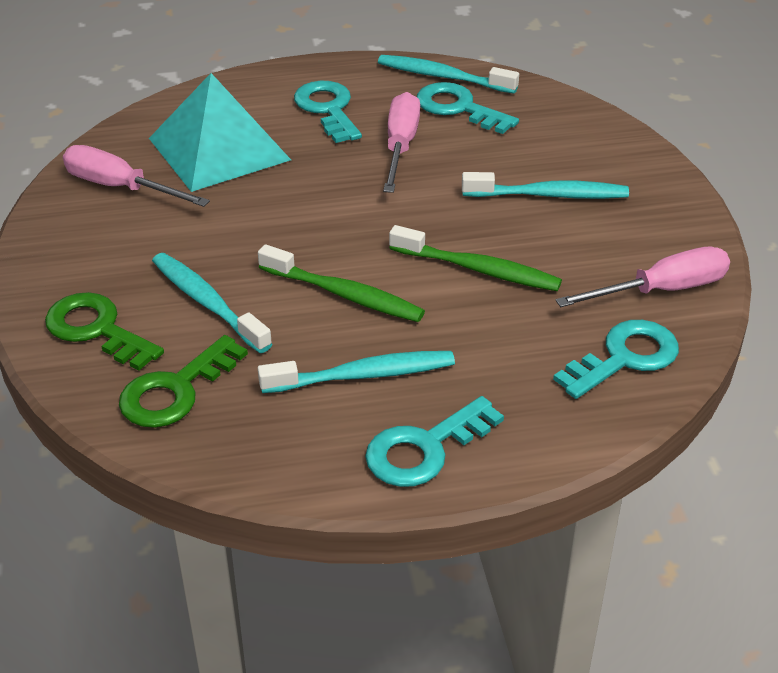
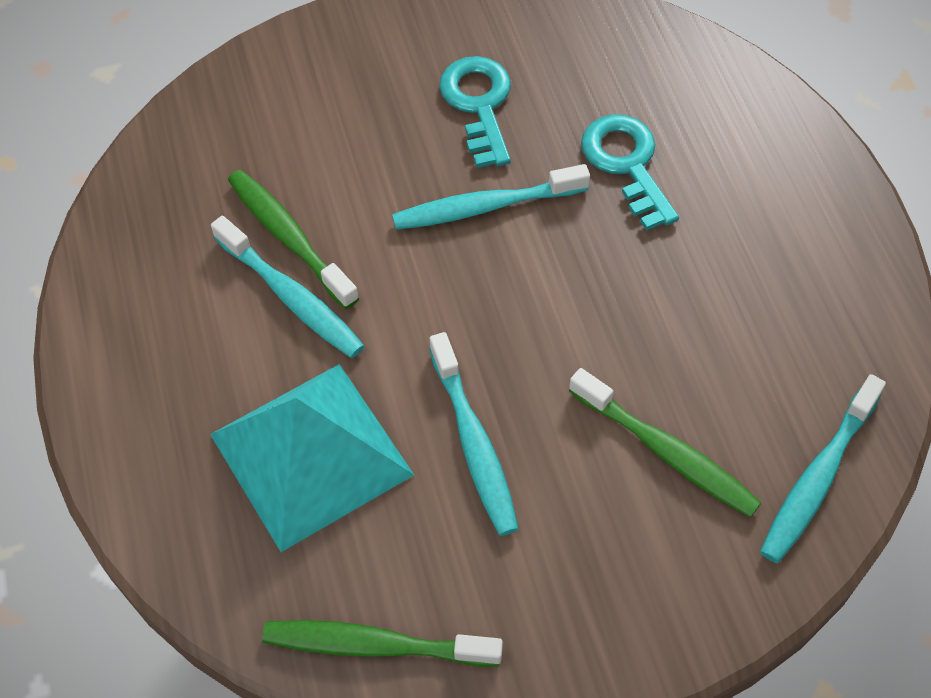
green key: [45,292,164,370] [119,335,248,428] = 2 -> none = 0
green toothbrush: [258,244,425,322] [389,225,562,291] = 2 -> [228,170,359,309] [262,620,503,666] [569,368,762,517] = 3
pink screwdriver: [63,145,210,207] [383,92,420,193] [555,247,730,307] = 3 -> none = 0
turquoise key: [294,81,362,143] [365,396,504,487] [417,82,519,134] [553,320,679,399] = 4 -> [439,56,511,168] [581,114,679,231] = 2

